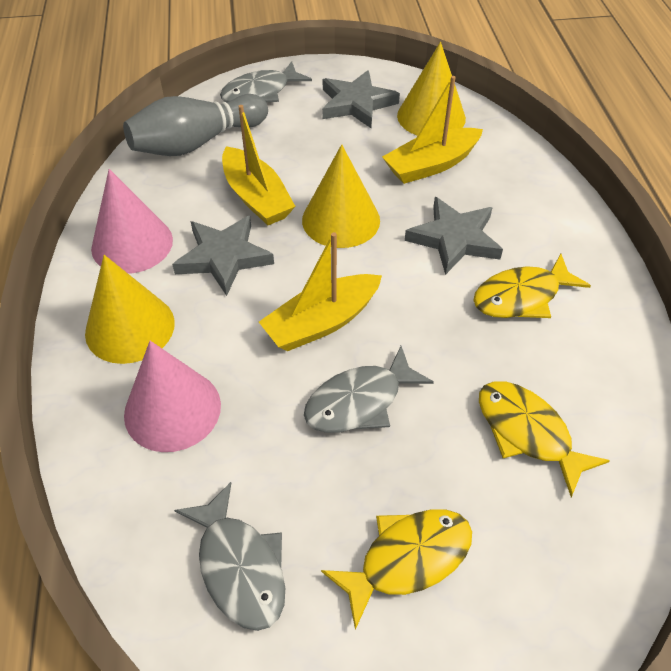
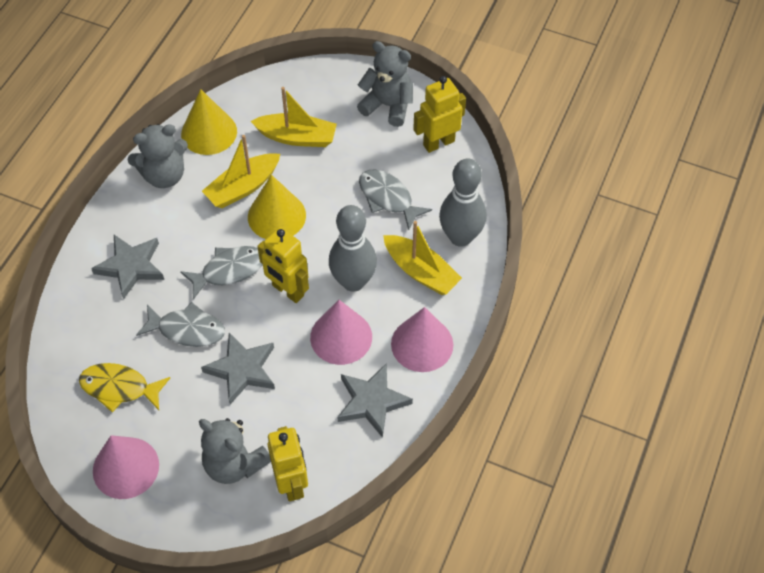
grey bowling pin: [123,94,268,156] = 1 -> [329,205,377,292] [439,158,487,247] = 2
grey teddy bear: none = 0 -> [127,124,188,188] [199,418,271,484] [357,41,413,127] = 3
pink cone: [91,169,173,274] [124,341,221,452] = 2 -> [93,435,159,499] [310,300,372,365] [391,307,453,372] = 3
yellow cone: [85,255,175,364] [302,145,380,248] [397,42,466,136] = 3 -> [181,89,237,155] [248,175,306,239] = 2
yellow fish: [321,509,472,630] [473,254,591,318] [479,381,610,497] = 3 -> [79,363,170,412] = 1
yellow robot: none = 0 -> [257,227,309,303] [268,426,308,502] [413,76,466,153] = 3

